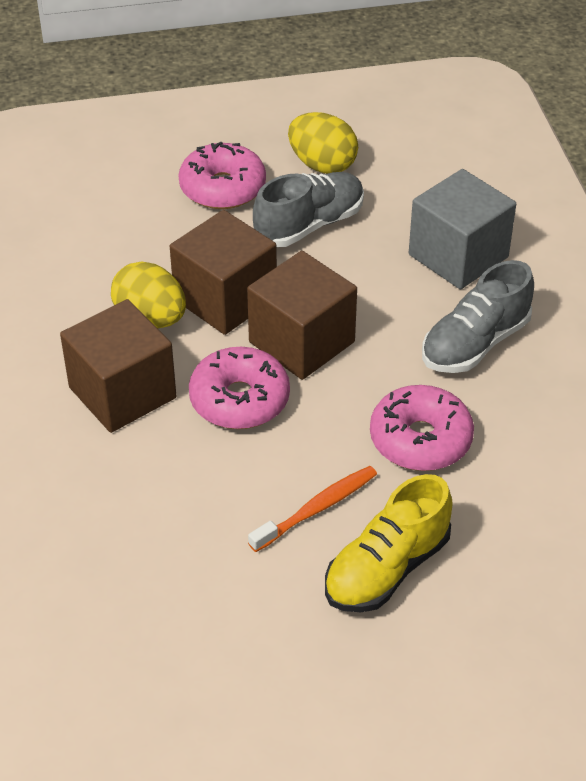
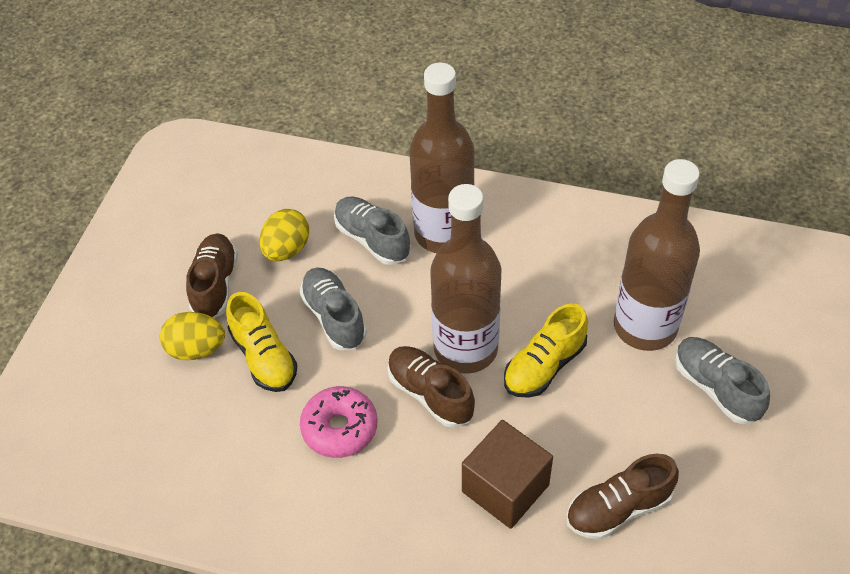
brown bottle: none = 0 -> [409,62,475,253] [430,184,501,374] [614,159,700,351] = 3
brown cube: [60,299,176,433] [170,210,277,335] [247,251,357,380] = 3 -> [462,420,553,529] = 1
brown shoe: none = 0 -> [186,233,238,318] [388,346,475,428] [566,454,679,540] = 3
grey cube: [409,169,516,289] = 1 -> none = 0
grey shoe: [253,172,364,247] [422,260,534,373] = 2 -> [300,267,367,350] [334,196,411,265] [675,337,770,424] = 3
orange toothbrush: [248,466,377,552] = 1 -> none = 0
pink donut: [178,142,266,209] [189,347,290,429] [370,385,474,471] = 3 -> [300,386,377,458] = 1
yellow shoe: [325,474,453,612] = 1 -> [226,292,297,392] [504,303,588,398] = 2

